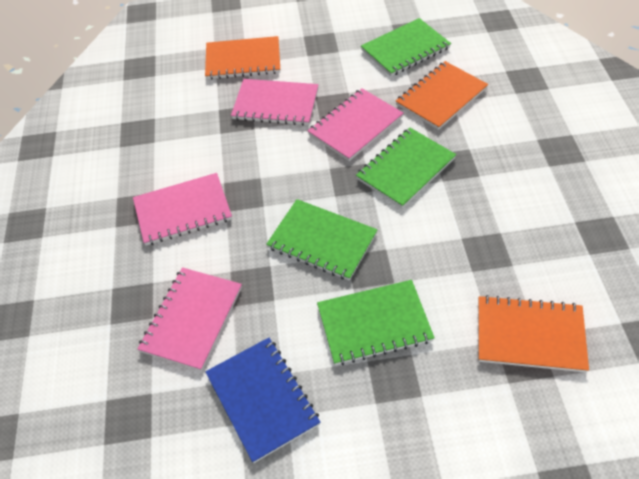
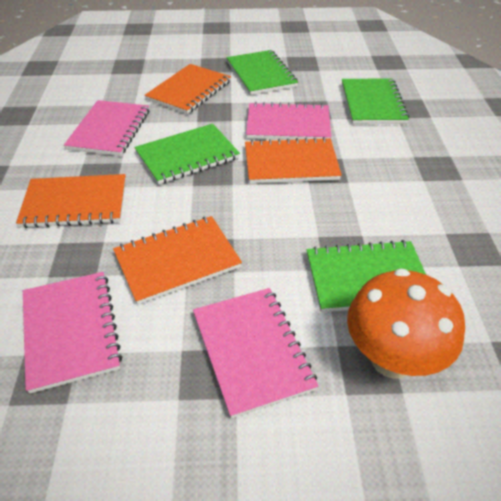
blue notebook: [205,338,321,463] = 1 -> none = 0
orange mushroom: none = 0 -> [347,268,465,379] = 1
orange notebook: [205,36,280,79] [396,61,488,130] [478,295,589,372] = 3 -> [16,174,126,228] [113,216,242,305] [145,64,231,114] [245,137,342,184] = 4

